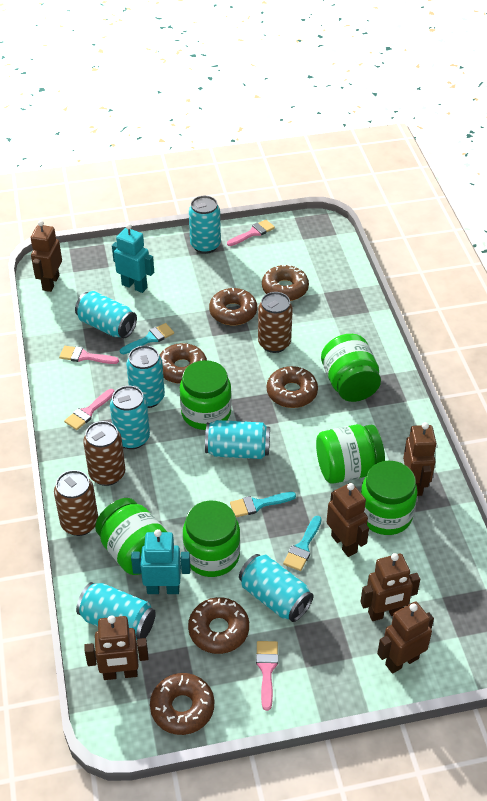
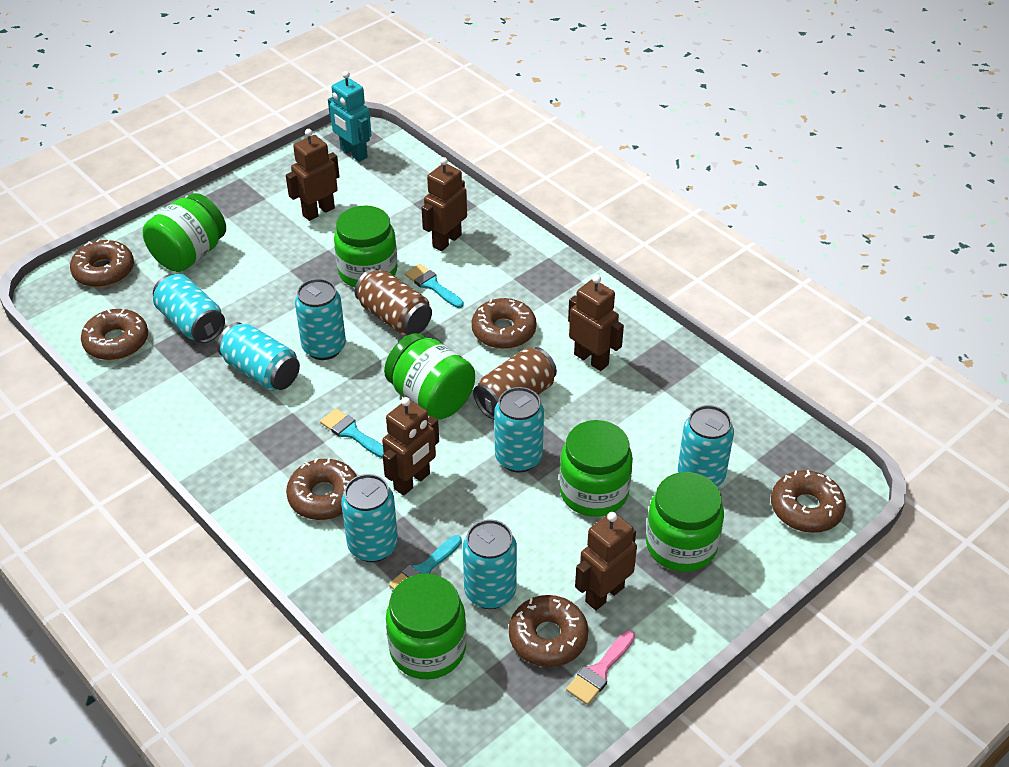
brown can: [54,470,98,536] [83,421,125,486] [258,292,293,353] = 3 -> [355,268,432,336] [473,347,557,420] = 2
brown robot: [31,220,62,292] [84,615,149,680] [327,483,369,557] [360,553,420,621] [377,601,434,674] [403,422,437,496] = 6 -> [286,129,340,221] [382,397,439,496] [422,157,467,251] [568,275,624,371] [575,512,637,610] = 5
pink brush: [59,346,119,364] [64,389,114,430] [227,220,275,246] [256,641,278,711] = 4 -> [566,630,635,705] = 1
turquoise robot: [112,223,154,293] [131,529,191,594] = 2 -> [328,71,371,162] = 1

